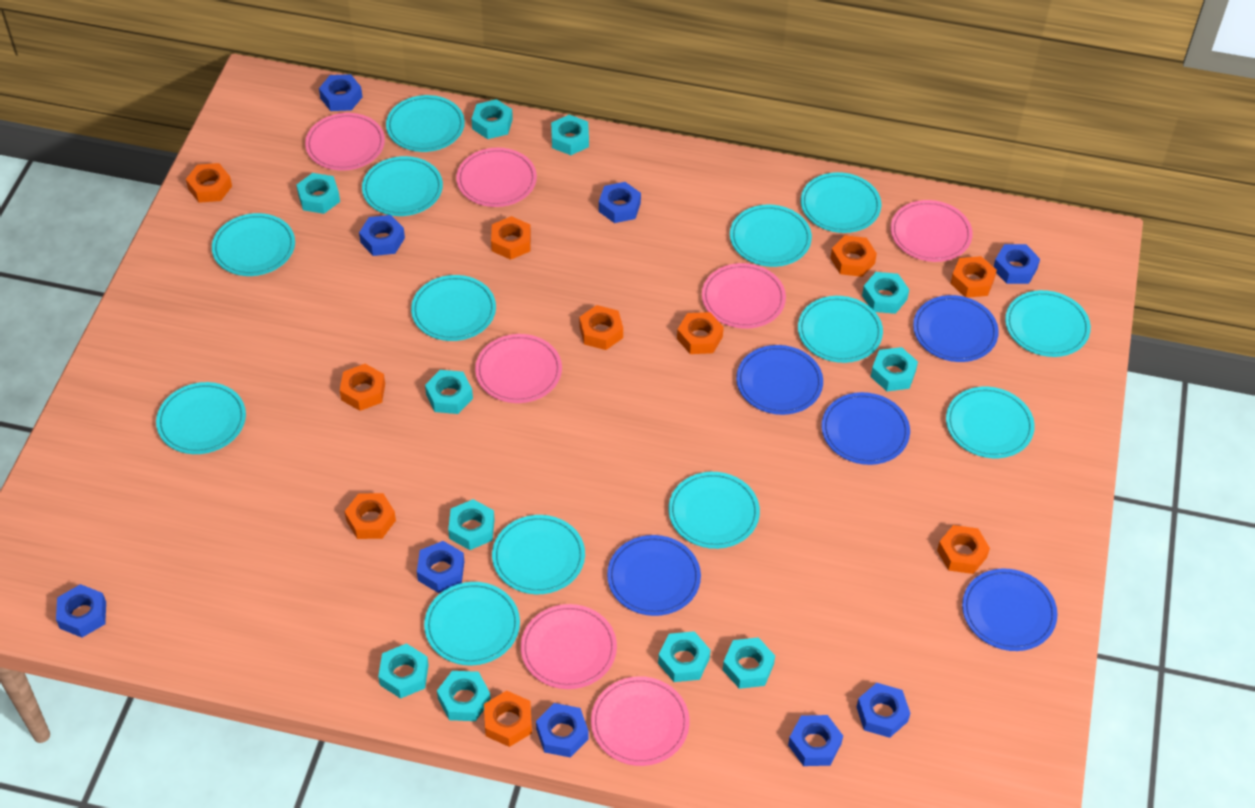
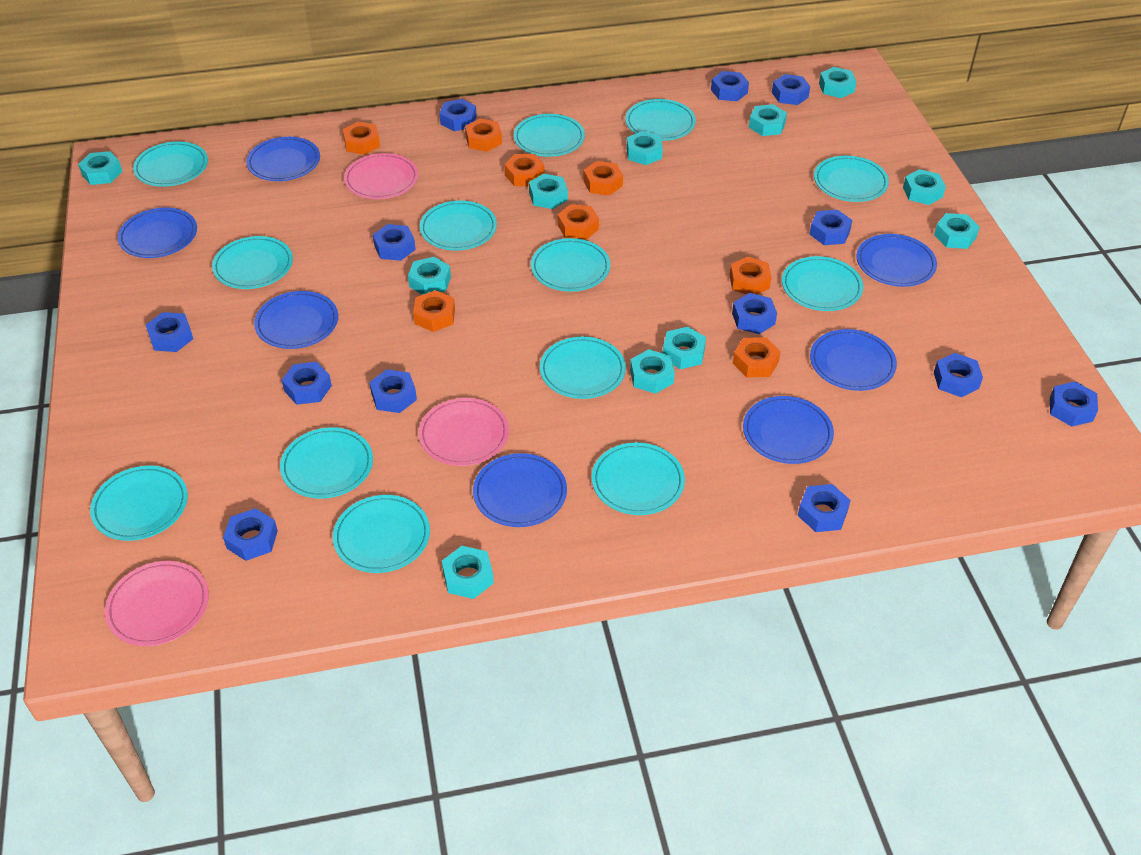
blue nut: [56,584,106,637] [319,74,362,111] [359,215,405,256] [417,541,464,593] [536,703,589,758] [599,182,641,223] [788,715,843,766] [856,683,910,738] [994,244,1040,284] = 9 -> [146,312,193,352] [223,508,278,561] [282,362,332,405] [369,369,417,413] [373,224,416,261] [439,99,477,131] [711,71,749,101] [732,293,777,334] [772,74,810,105] [798,484,851,532] [809,210,852,245] [934,353,983,397] [1050,381,1098,427] = 13
blue plate: [607,535,701,616] [736,345,823,415] [822,392,910,465] [913,295,999,362] [962,568,1057,651] = 5 -> [118,208,197,258] [246,137,320,181] [254,291,338,349] [473,453,567,527] [743,396,834,464] [810,329,897,391] [856,234,937,287] = 7
orange nut: [186,163,232,203] [340,364,385,411] [344,493,396,539] [484,691,532,747] [491,216,531,260] [579,305,623,350] [677,312,724,354] [830,235,877,277] [937,525,990,574] [950,256,997,298] = 10 -> [343,122,380,155] [413,290,455,332] [465,119,502,152] [504,154,545,186] [558,204,599,240] [583,161,623,196] [729,256,772,295] [733,337,781,377] = 8
pink plate: [305,113,385,171] [456,148,537,207] [475,334,562,403] [521,604,617,689] [591,676,690,766] [702,263,786,329] [891,200,973,262] = 7 -> [105,561,209,646] [344,153,418,199] [419,398,509,466] = 3

